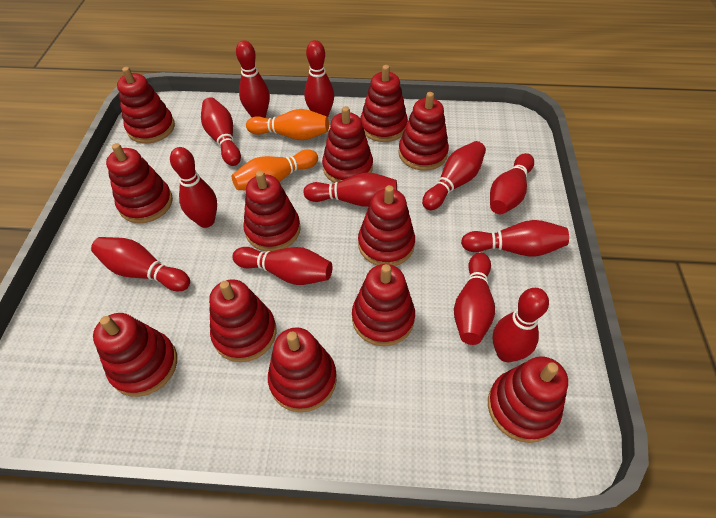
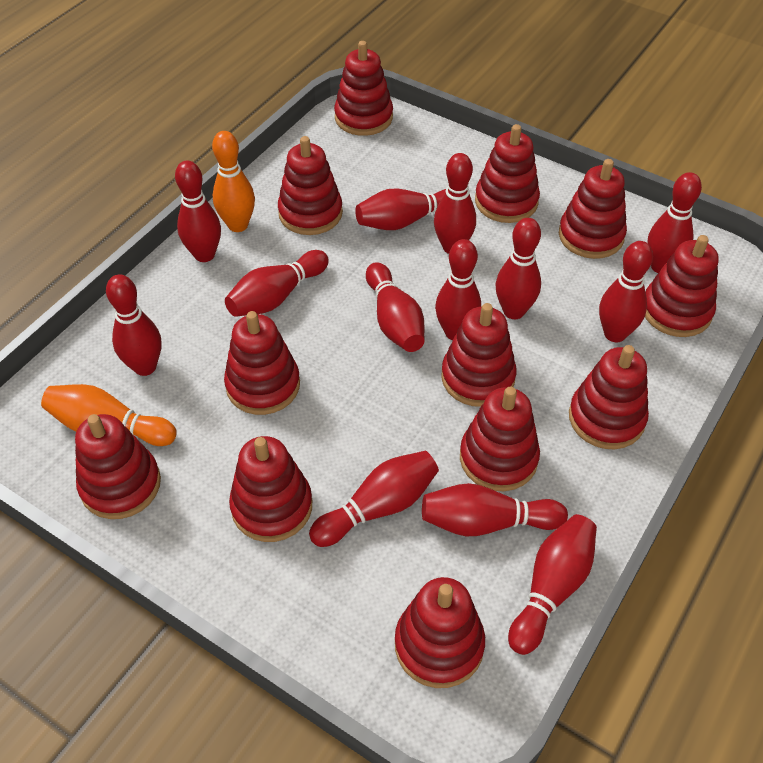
red bowling pin: [91,237,190,291] [170,147,217,228] [201,97,241,166] [232,247,332,285] [236,40,270,118] [303,172,397,207] [304,40,334,117] [422,141,486,210] [454,253,495,345] [461,220,569,257] [490,153,534,214] [493,288,549,362] = 12 -> [106,274,161,376] [175,161,221,262] [225,250,329,317] [309,451,439,547] [355,188,446,230] [366,262,424,352] [422,483,568,536] [434,153,476,254] [435,239,481,340] [496,218,541,319] [508,514,597,655] [599,241,653,342] [647,172,702,273] = 13

